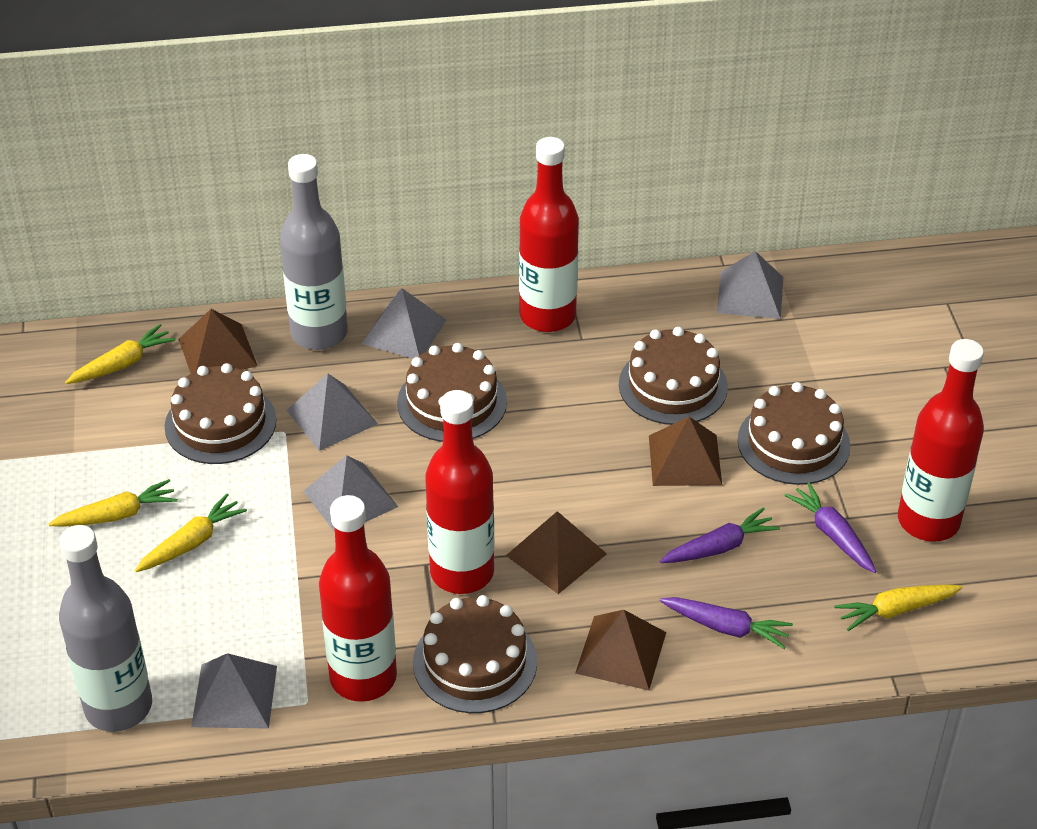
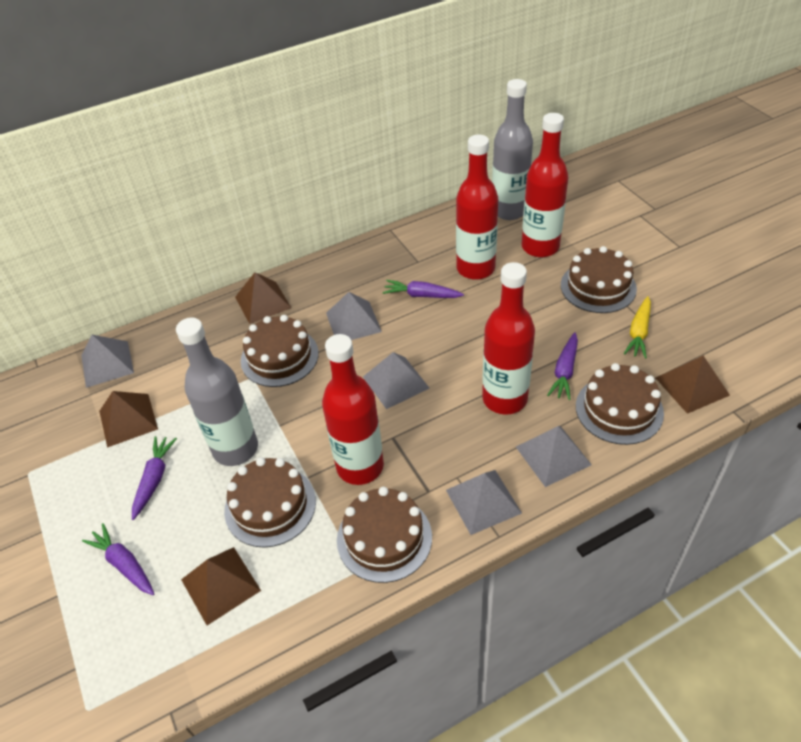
purple carrot: [660,507,780,563] [660,597,793,649] [784,482,876,573] = 3 -> [82,523,154,595] [132,436,177,520] [383,280,464,298] [547,332,578,400] = 4
yellow carrot: [49,479,178,527] [65,324,176,384] [135,494,247,572] [834,584,963,631] = 4 -> [624,296,651,359] = 1

